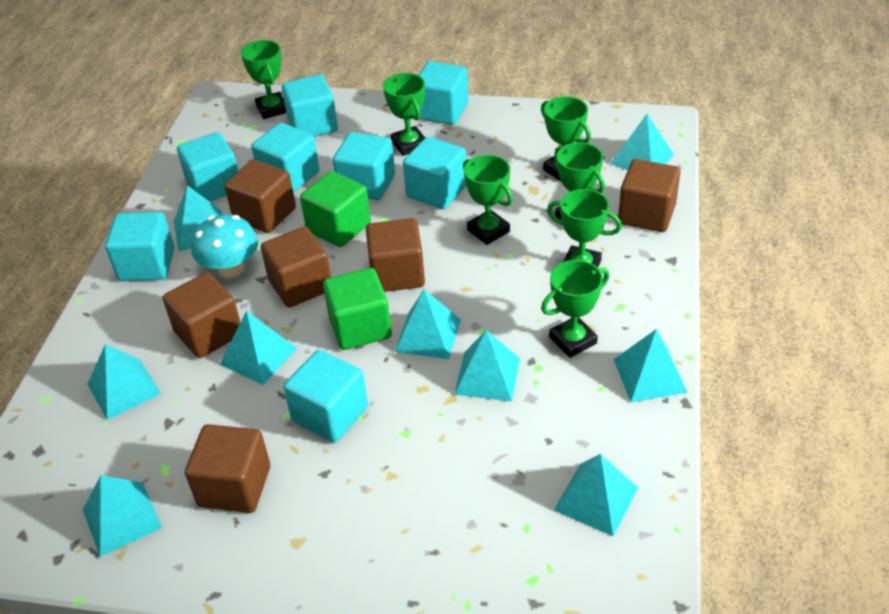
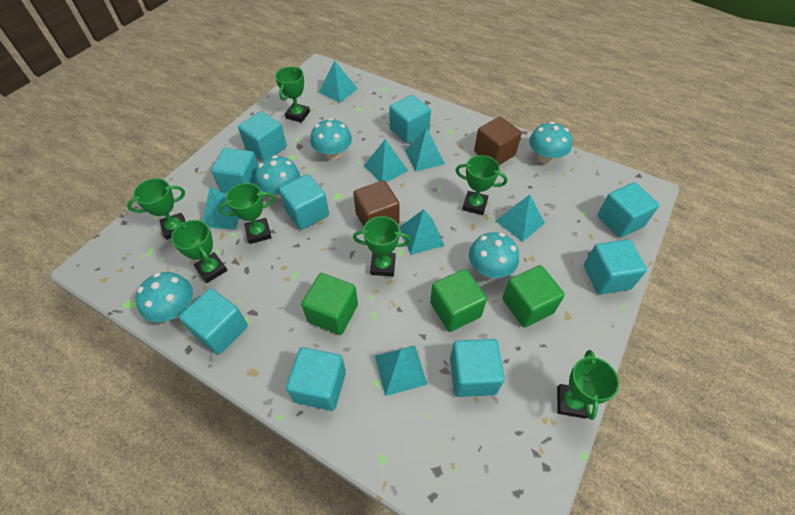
brown cube: [163,272,240,358] [185,424,270,513] [224,160,296,233] [261,227,331,308] [366,218,425,292] [618,159,681,232] = 6 -> [353,180,400,227] [474,117,522,165] = 2
green cube: [300,171,371,247] [323,268,392,350] = 2 -> [301,273,358,335] [430,269,487,332] [502,265,565,328] = 3
turquoise cube: [105,212,175,281] [177,132,238,202] [251,123,320,193] [282,75,338,137] [283,350,368,443] [333,132,395,200] [403,137,466,209] [419,61,468,125] = 8 -> [179,288,248,355] [211,148,258,193] [238,111,287,161] [279,174,329,230] [286,347,346,411] [389,95,431,144] [450,339,505,397] [584,239,647,294] [598,182,659,238] = 9
turquoise mushroom: [191,214,258,278] = 1 -> [136,272,193,322] [255,155,300,199] [310,118,352,160] [469,232,519,278] [529,122,572,164] = 5
turquoise pyramid: [83,475,162,557] [87,344,161,420] [174,185,222,251] [220,311,297,385] [395,290,461,359] [454,330,520,402] [554,454,638,536] [610,114,674,170] [614,329,688,402] = 9 -> [202,187,239,230] [319,61,358,103] [364,139,408,182] [375,345,428,396] [399,209,445,255] [405,128,445,172] [496,194,545,242] = 7

